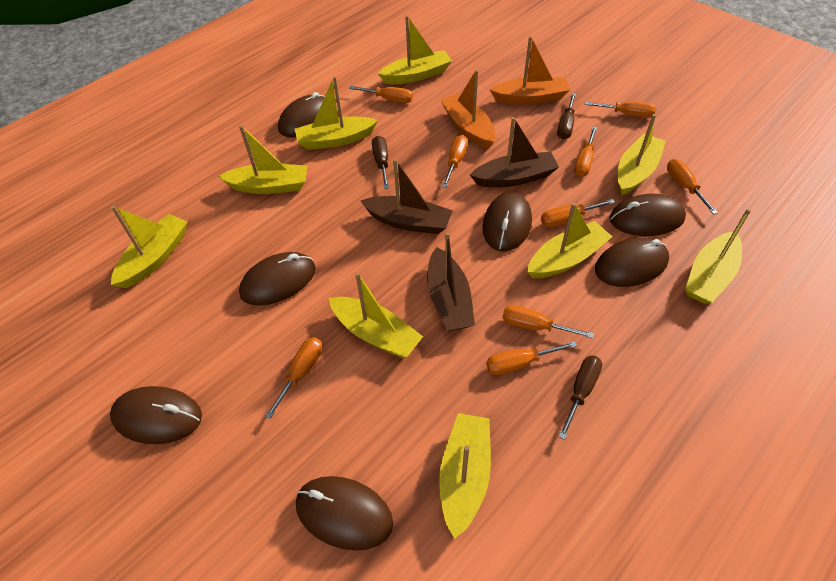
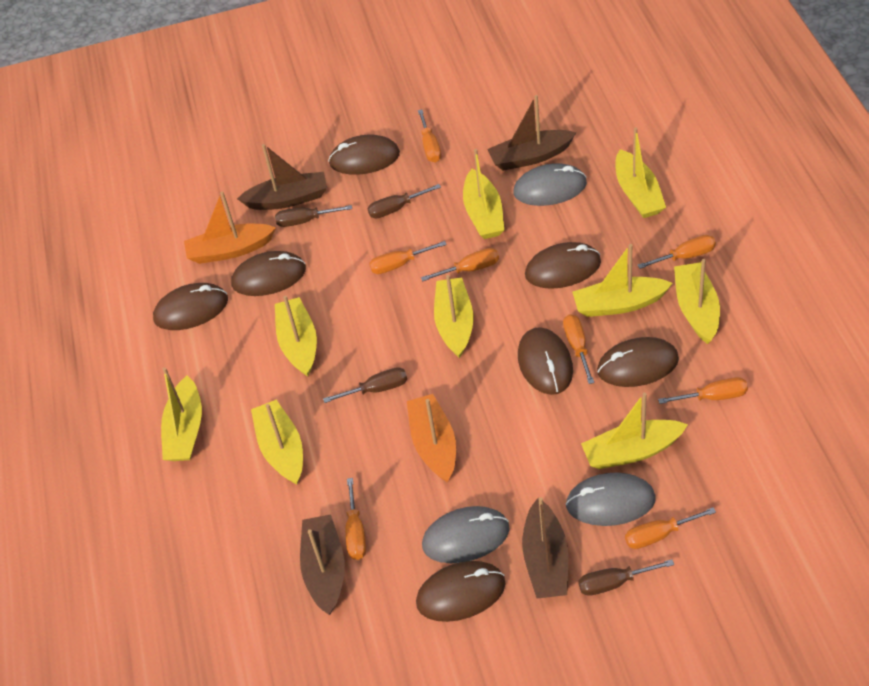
brown boat: [361,159,453,234] [427,232,475,331] [470,117,559,187] = 3 -> [237,144,327,210] [300,514,345,615] [487,95,576,171] [522,497,568,598] = 4
brown screwdriver: [372,136,389,189] [557,93,576,139] [558,355,602,440] = 3 -> [275,205,352,227] [323,367,407,403] [367,184,441,219] [578,559,674,596] = 4
grey mouse: none = 0 -> [422,506,510,563] [513,163,587,206] [566,473,656,526] = 3
orange screwdriver: [265,337,322,419] [349,86,413,103] [442,135,468,188] [486,341,577,375] [502,305,594,338] [541,199,615,227] [574,126,597,177] [585,102,656,118] [667,159,718,215] = 9 -> [346,478,366,560] [369,241,447,274] [418,110,441,163] [421,248,499,281] [563,314,594,384] [625,507,716,549] [638,235,716,269] [658,377,748,404] = 8

